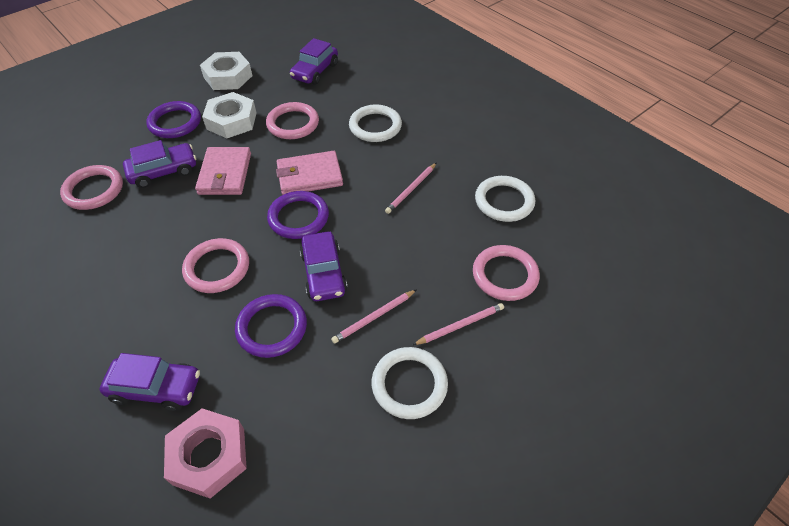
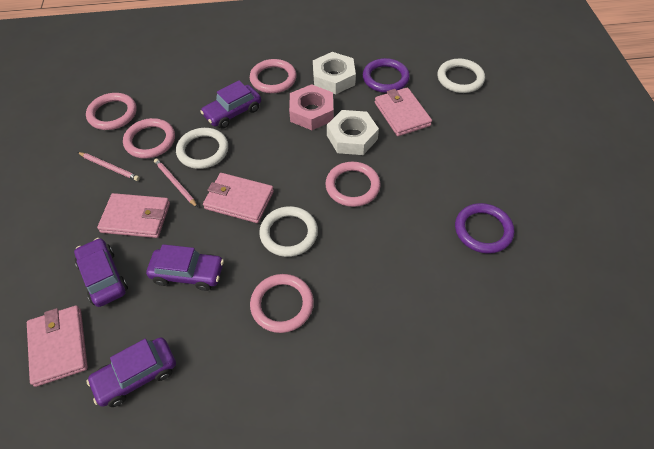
pink pencil: [331,289,417,344] [385,163,436,214] [413,303,504,345] = 3 -> [78,152,140,181] [154,159,198,208] = 2
pink ring: [60,165,123,210] [182,238,249,293] [266,102,319,139] [473,245,540,301] = 4 -> [86,93,137,130] [123,118,175,159] [250,59,297,93] [250,274,314,333] [325,162,381,207] = 5
pink wallet: [195,147,251,195] [276,151,343,195] = 2 -> [27,305,88,387] [97,193,170,238] [203,173,274,223] [375,87,432,136] = 4
purple ring: [146,101,201,138] [235,294,307,358] [267,191,329,239] = 3 -> [363,58,410,93] [455,203,514,254] = 2

